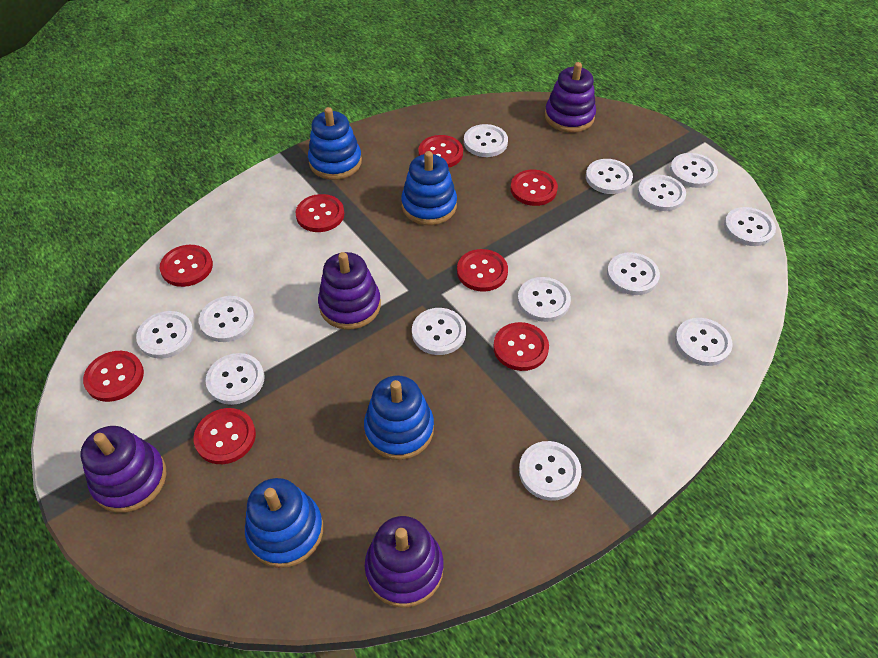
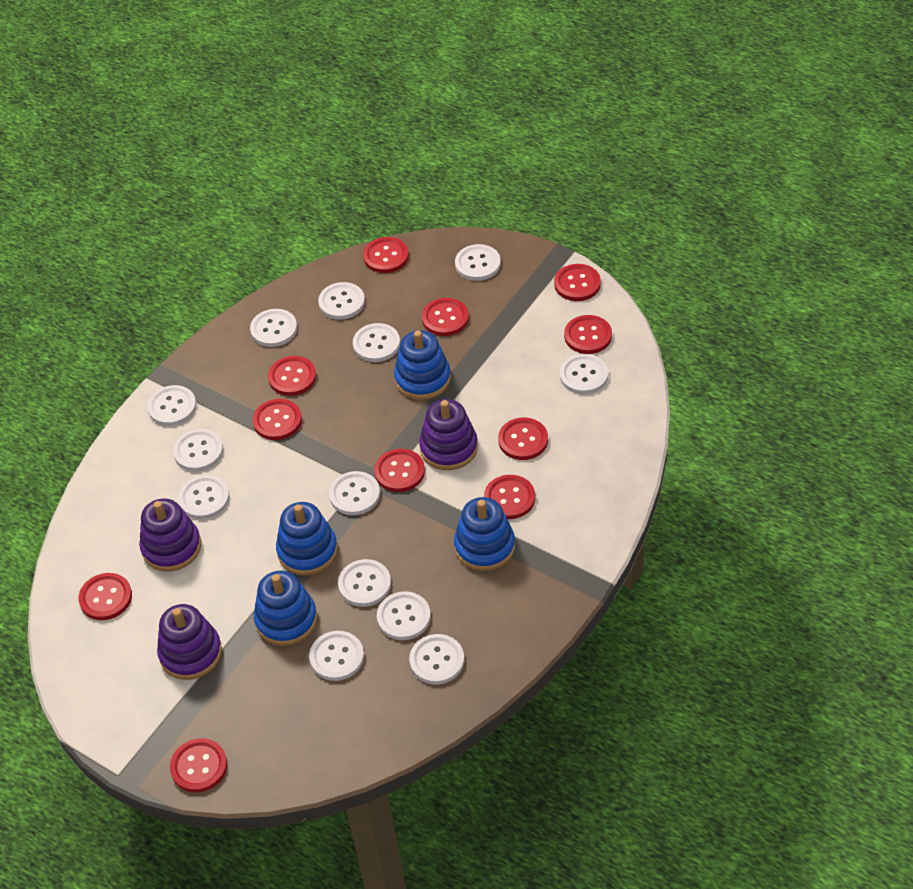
purple stacking toy: [81,426,167,513] [318,252,381,330] [365,516,444,608] [545,62,596,133] = 4 -> [139,498,201,572] [157,604,222,680] [419,399,478,470] = 3
red button: [83,351,144,402] [160,245,213,287] [194,408,256,464] [296,194,344,232] [418,135,463,167] [457,249,508,292] [493,322,549,371] [510,170,558,206] = 8 -> [78,573,132,620] [170,738,227,793] [253,399,302,440] [268,356,316,396] [363,237,409,273] [374,449,425,492] [422,298,469,336] [484,475,535,519] [498,417,548,460] [554,264,601,301] [564,315,612,354] = 11

